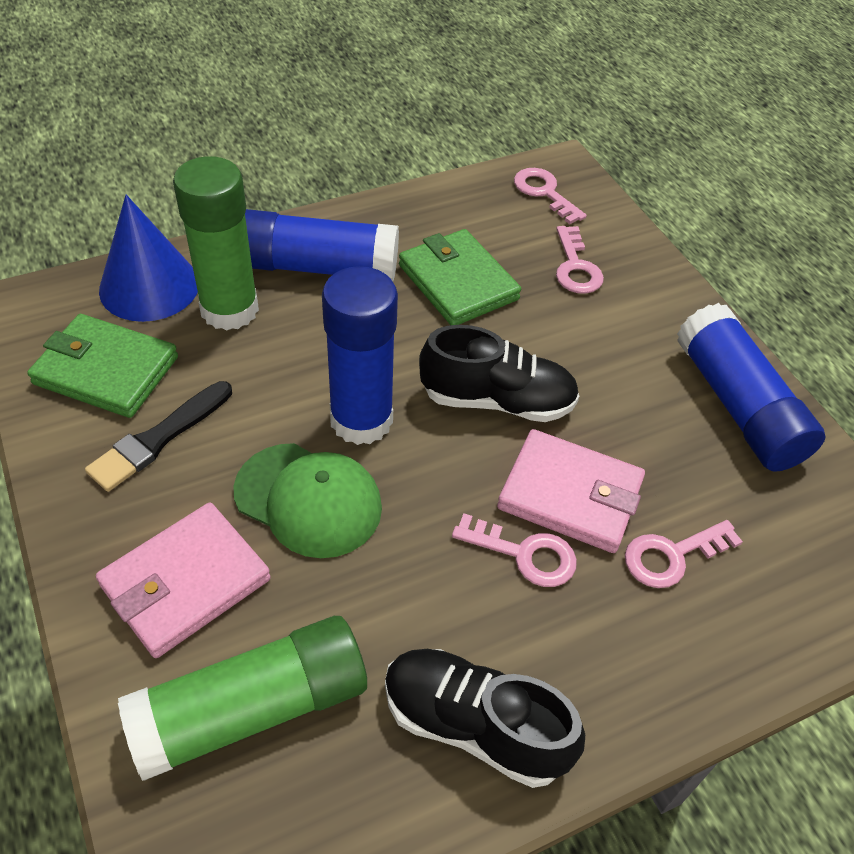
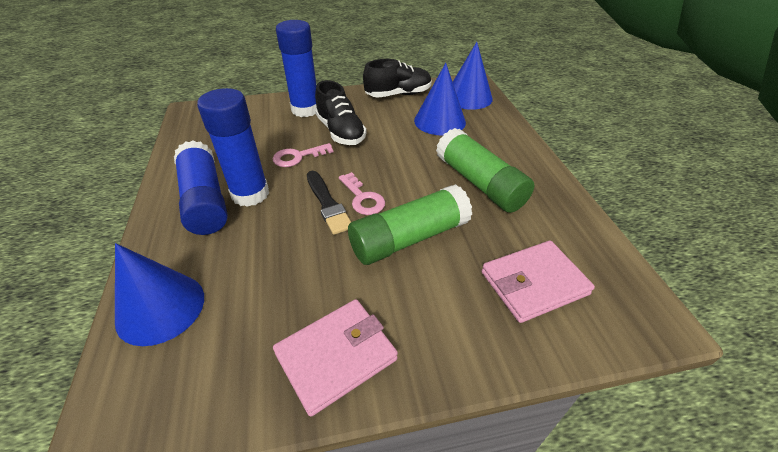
blue cone: [99,195,198,322] = 1 -> [115,243,204,346] [414,63,466,136] [453,42,493,110] = 3
green cap: [233,443,382,558] = 1 -> none = 0
green wallet: [27,314,178,418] [399,229,521,325] = 2 -> none = 0
pink key: [452,513,577,587] [514,168,587,224] [556,226,604,294] [625,520,743,588] = 4 -> [273,143,333,167] [339,172,385,215] = 2

